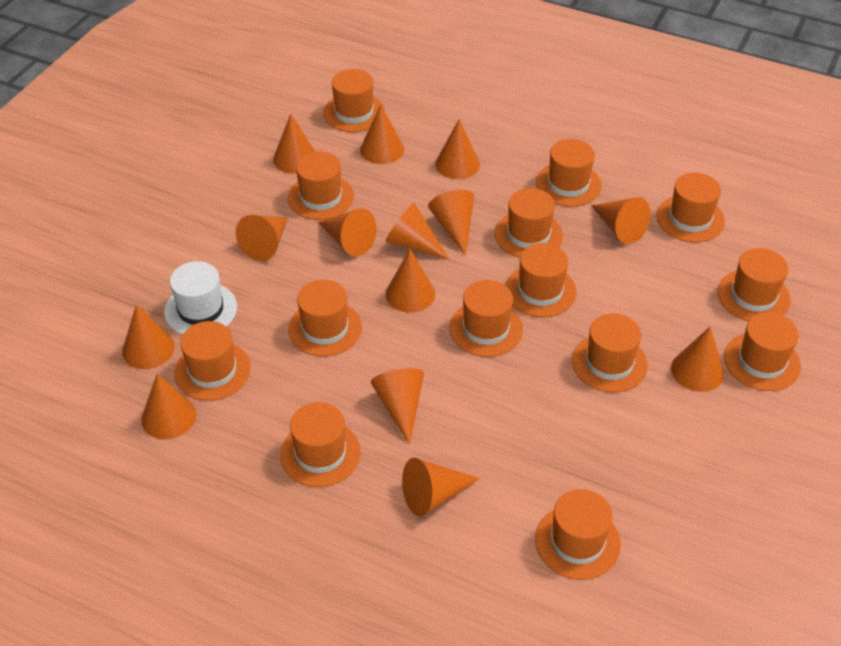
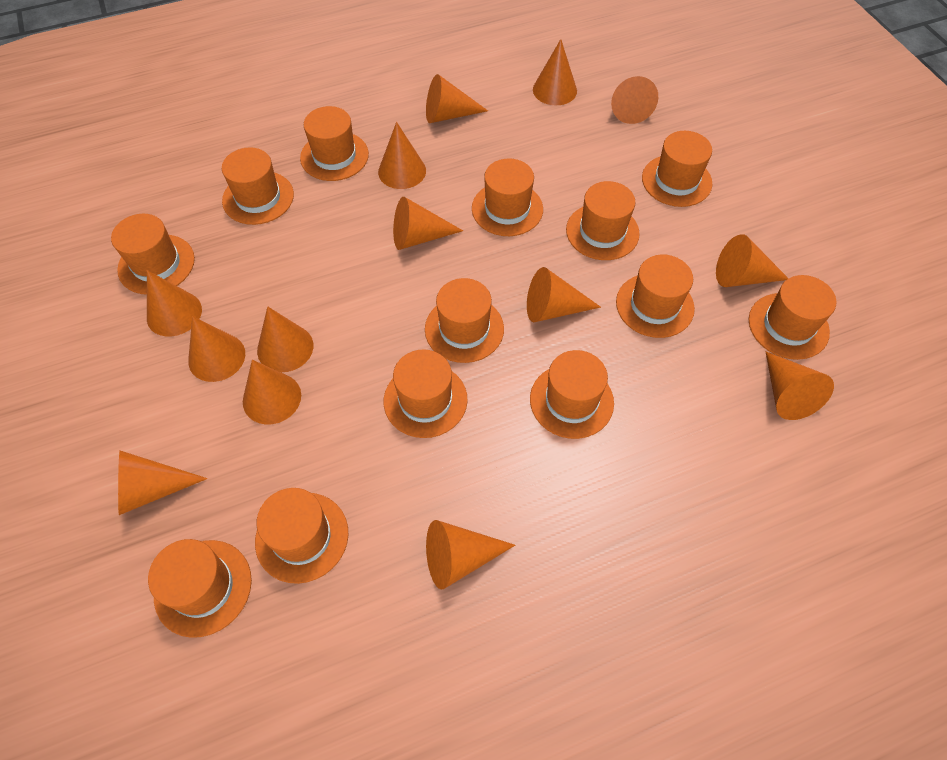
orange hat: [174,321,251,401] [280,402,361,487] [288,151,354,220] [288,280,362,357] [323,69,385,132] [449,280,523,357] [495,188,563,258] [505,243,576,317] [535,489,621,580] [536,139,602,207] [572,314,648,392] [657,173,725,242] [718,248,791,321] [724,312,801,391] = 14 -> [111,214,195,295] [148,539,252,638] [222,147,294,225] [255,488,348,584] [300,106,369,181] [384,349,468,438] [425,278,504,363] [472,159,543,236] [530,350,614,439] [566,181,640,260] [616,254,695,338] [642,131,712,207] [749,275,836,360] = 13
white hat: [164,261,237,335] = 1 -> none = 0

